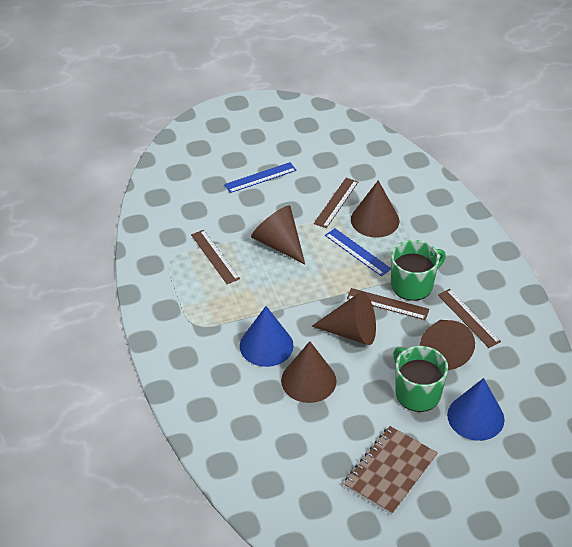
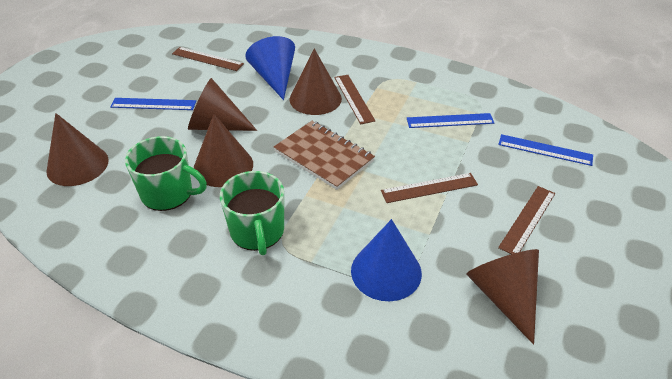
blue ruler: [224,162,296,193] [325,228,391,276] = 2 -> [110,98,196,110] [407,113,494,128] [498,134,593,166] = 3

